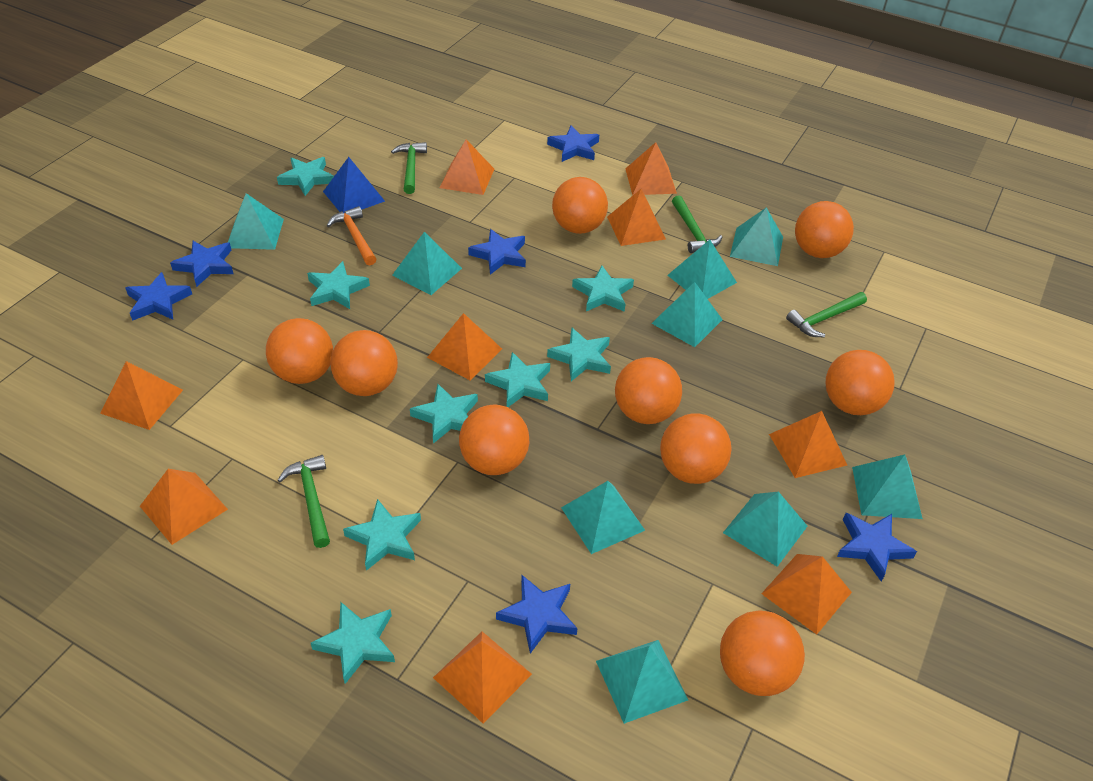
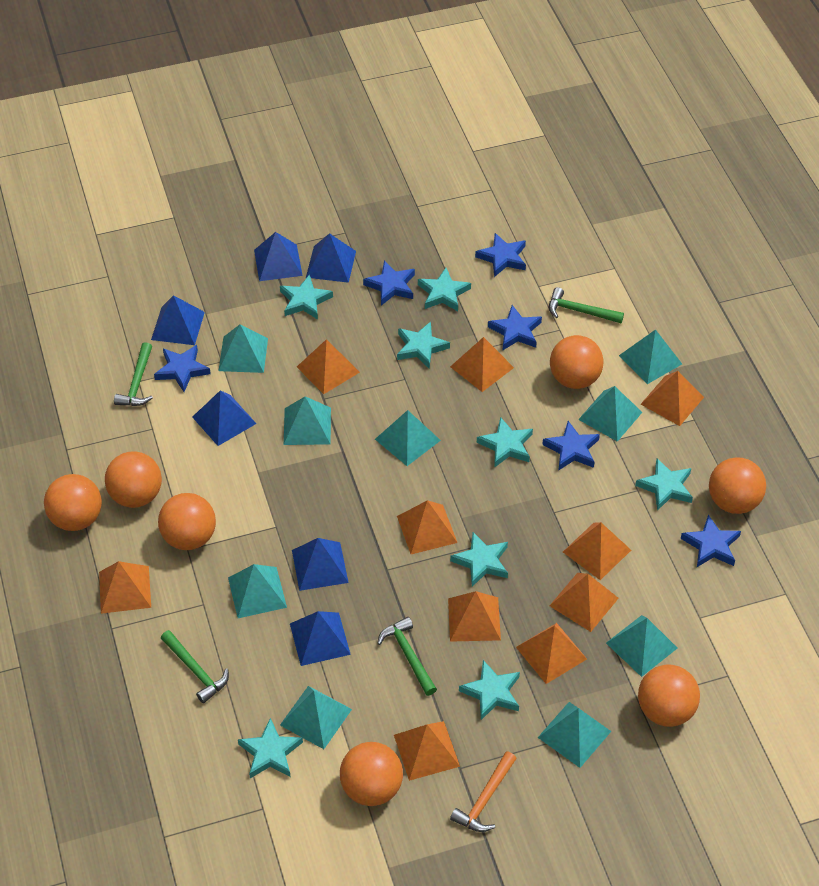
blue pyramid: [323,157,385,213] = 1 -> [151,295,205,345] [192,390,257,446] [254,232,303,281] [290,611,351,666] [292,538,349,591] [306,233,356,283] = 6
orange ball: [266,318,333,384] [330,330,398,396] [459,405,530,475] [552,177,608,234] [615,357,682,424] [660,413,732,484] [720,610,805,696] [795,201,854,258] [826,350,895,415] = 9 -> [44,474,102,531] [105,451,162,508] [158,493,216,550] [340,742,403,806] [550,335,604,389] [638,665,700,727] [709,457,766,514] = 7
orange pyramid: [100,361,183,430] [140,469,228,545] [427,313,502,381] [433,632,532,723] [440,139,494,195] [607,189,666,246] [625,142,677,195] [761,554,852,635] [769,411,847,478] = 9 -> [99,561,151,614] [297,339,360,394] [394,721,460,781] [397,500,457,554] [448,591,501,642] [450,337,514,392] [516,623,587,684] [549,573,619,632] [563,522,631,580] [641,371,704,426] = 10

